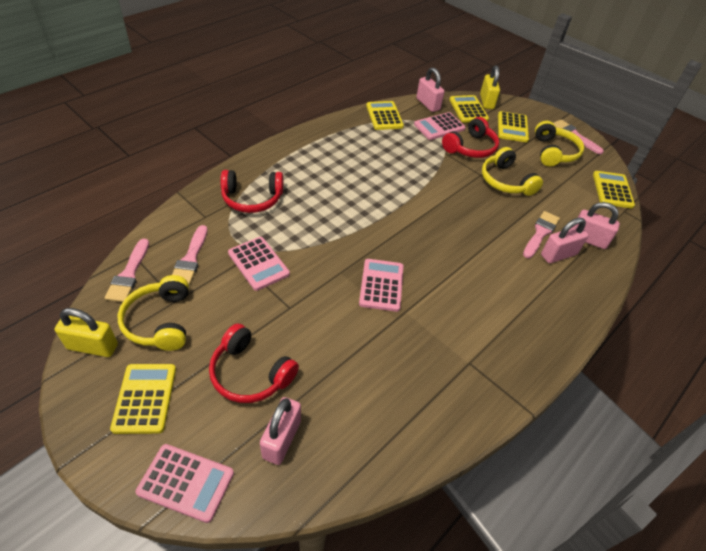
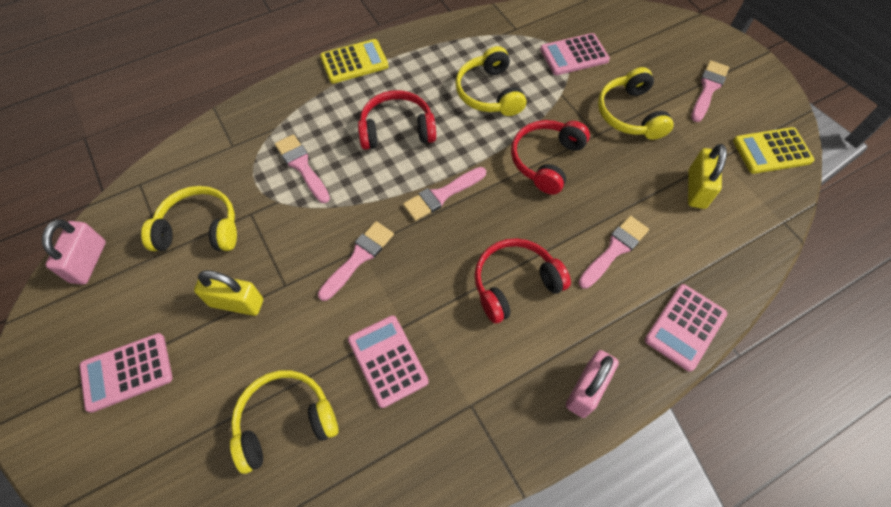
pink brush: [104,238,149,302] [172,225,207,285] [523,211,560,258] [554,119,604,154] = 4 -> [275,134,330,203] [318,221,394,301] [403,167,486,221] [578,216,649,289] [691,60,729,122] = 5
pink padlock: [260,397,301,465] [416,67,445,112] [541,218,589,263] [572,202,620,249] = 4 -> [42,219,106,285] [566,350,619,418] = 2
yellow calculator: [110,364,176,434] [366,101,404,130] [449,95,489,123] [498,111,529,142] [593,171,635,208] = 5 -> [320,39,389,84] [733,127,815,174] = 2
yellow headphones: [118,275,189,351] [482,147,543,196] [535,121,584,166] = 3 -> [141,186,237,251] [230,370,338,474] [455,46,526,116] [598,67,674,140] = 4

